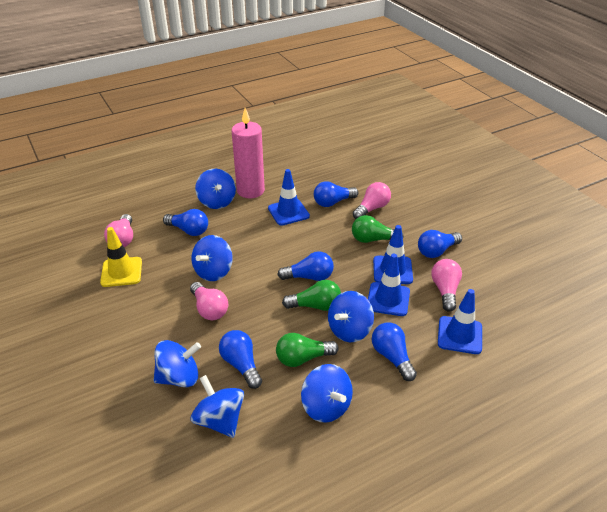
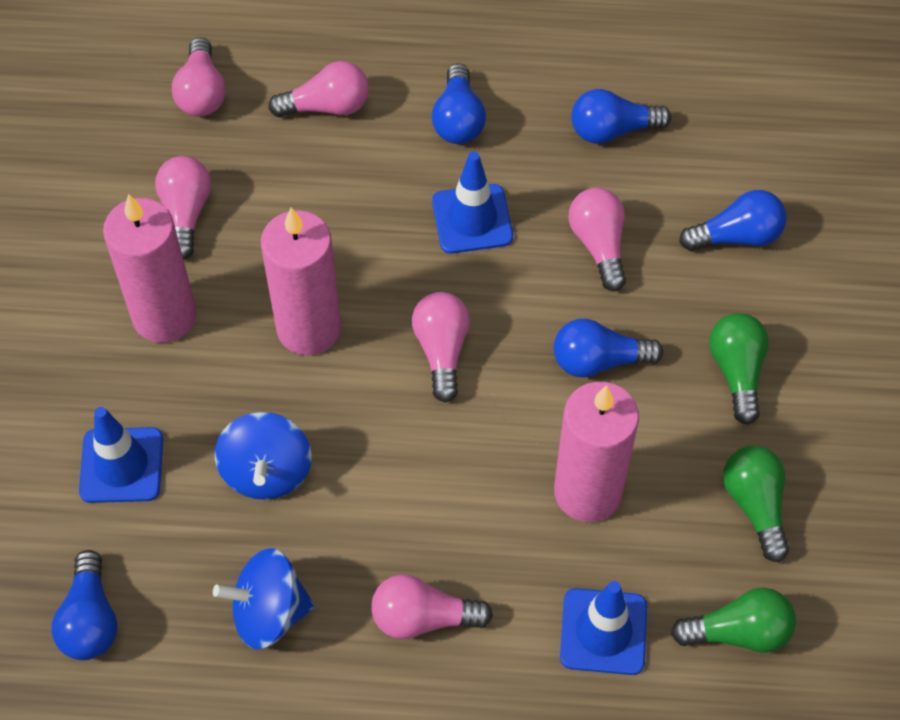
blue light bulb: [163,209,208,236] [219,330,262,389] [278,251,334,281] [314,181,359,207] [372,322,417,381] [418,230,462,258] = 6 -> [52,550,117,660] [432,63,486,144] [554,319,663,377] [571,89,671,144] [679,190,787,251] = 5
blue spinning top: [154,340,201,387] [191,235,233,281] [191,375,244,438] [195,169,236,209] [301,364,353,423] [328,291,374,342] = 6 -> [213,548,315,649] [215,412,312,500] = 2
blue traffic cone: [268,169,310,226] [368,254,410,316] [373,225,413,284] [438,289,482,354] = 4 -> [79,407,163,503] [432,151,513,254] [560,581,647,675] = 3
pink candle: [232,108,265,198] = 1 -> [103,194,196,343] [261,207,341,355] [554,382,639,522] = 3
pink light bulb: [104,214,133,247] [190,282,228,320] [353,182,391,219] [431,259,462,312] = 4 -> [155,156,211,259] [172,37,226,117] [268,61,369,117] [371,575,493,639] [412,292,470,402] [568,188,626,291] = 6
yellow traffic cone: [100,227,142,287] = 1 -> none = 0

